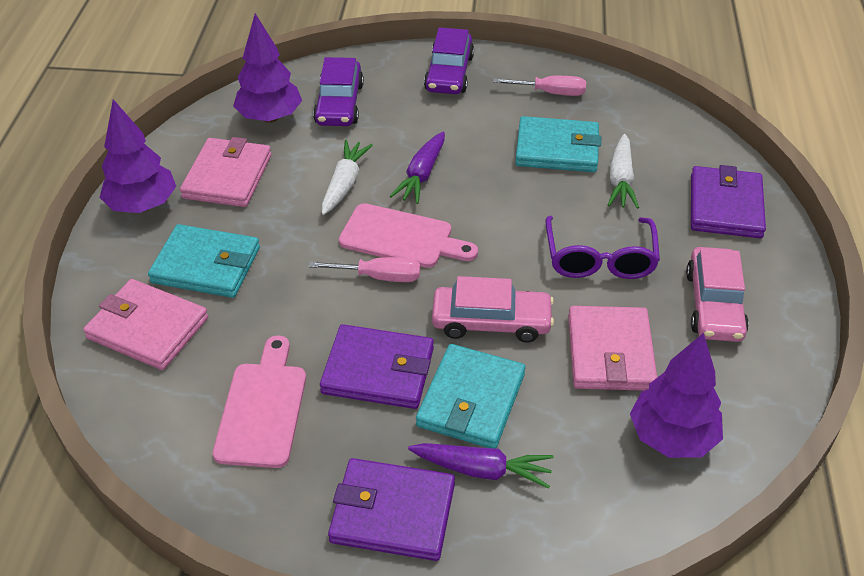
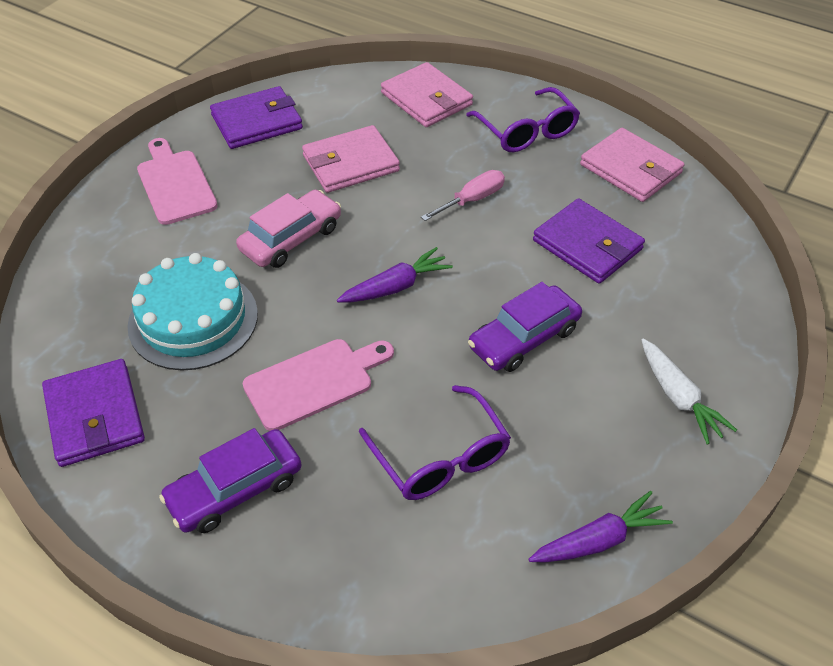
pink car: [432,276,554,343] [686,247,749,342] = 2 -> [236,190,341,268] = 1
pink screwdriver: [309,257,420,282] [493,76,586,96] = 2 -> [421,170,505,221] = 1
purple glasses: [546,216,660,279] = 1 -> [359,385,511,500] [466,87,580,152] = 2
purple tree: [100,99,176,213] [233,13,302,123] [630,333,723,458] = 3 -> none = 0
turquoise cake: none = 0 -> [127,253,258,371] = 1
turquoise wallet: [148,224,260,298] [416,344,525,448] [515,116,601,172] = 3 -> none = 0
white carrot: [322,140,373,215] [608,134,639,209] = 2 -> [641,339,737,445] = 1

